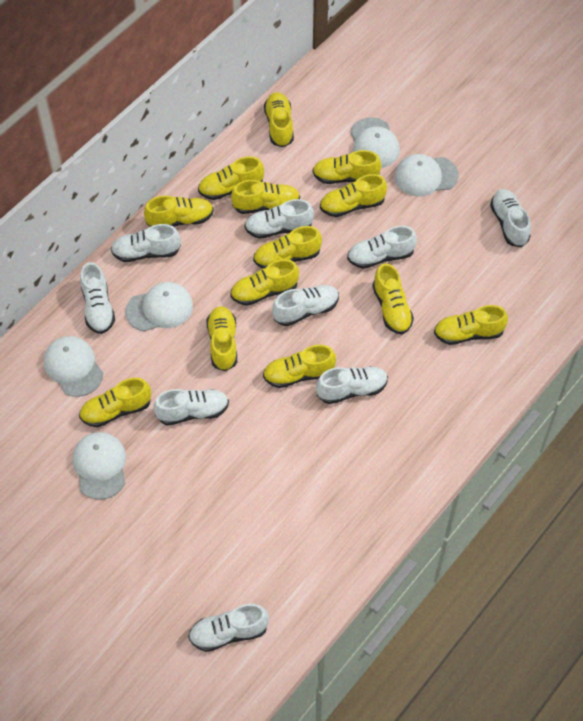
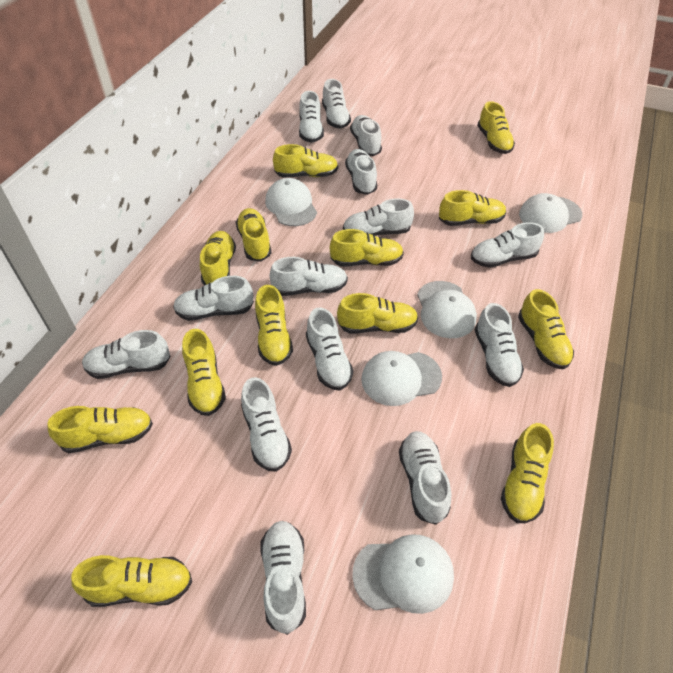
white shoe: [80,262,115,334] [111,224,181,262] [153,389,229,426] [188,604,269,652] [244,199,314,239] [272,285,339,326] [316,366,388,404] [347,226,417,269] [490,189,531,247] = 9 -> [82,330,171,379] [173,276,254,321] [241,377,292,472] [260,521,306,635] [269,257,348,296] [299,91,324,143] [306,308,353,391] [322,79,351,129] [343,198,414,236] [345,149,377,195] [350,115,382,156] [399,431,452,525] [471,222,544,268] [475,303,524,387] = 14

